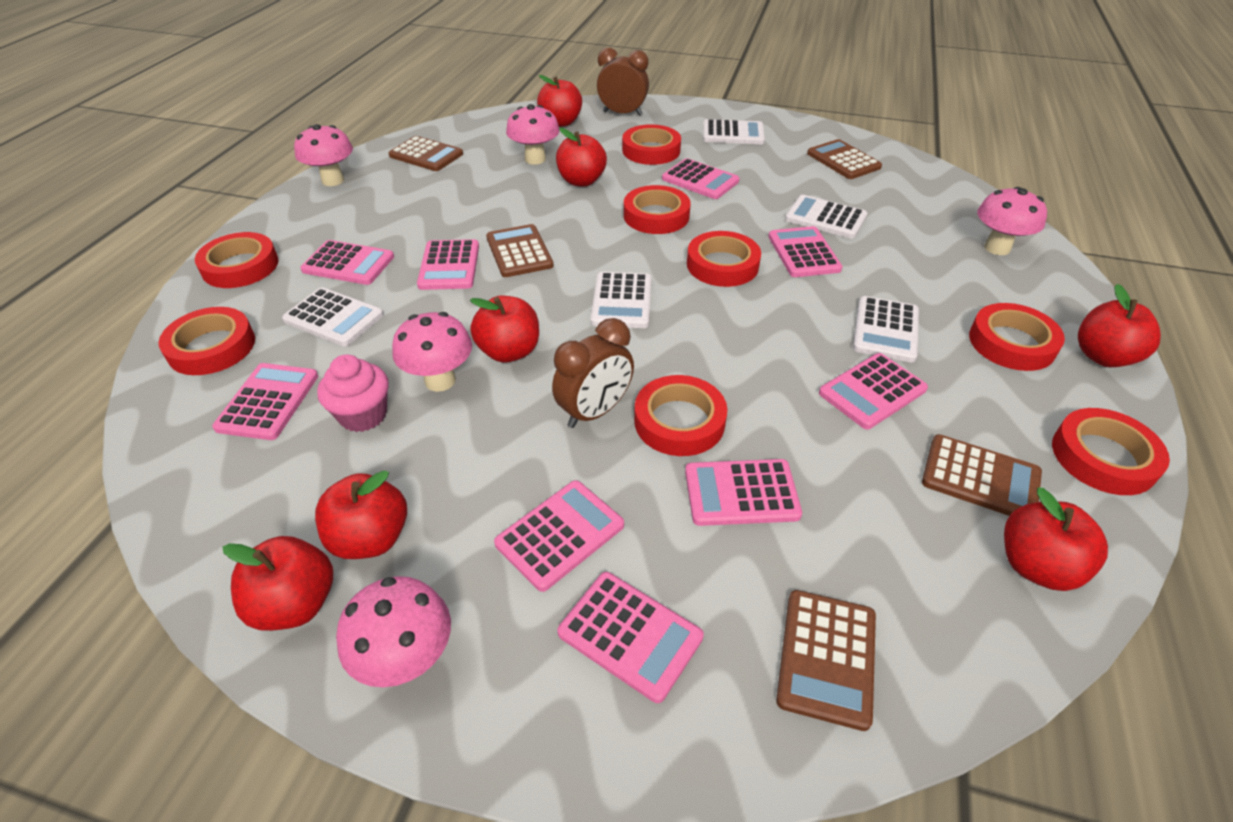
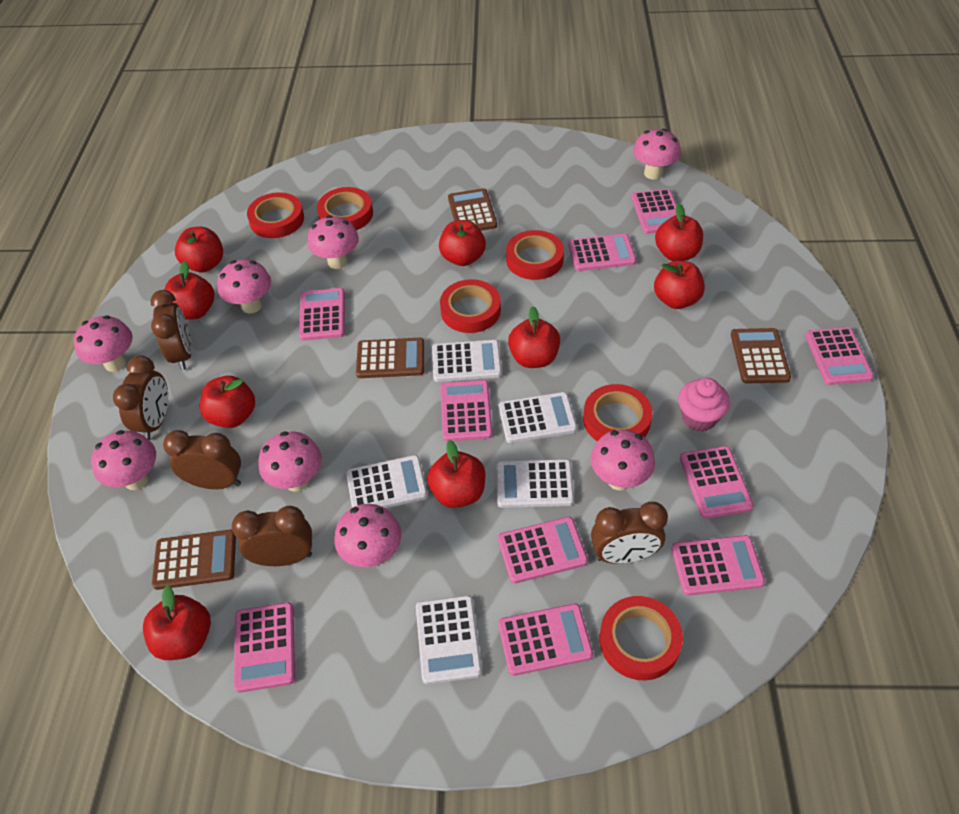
brown calculator: [389,136,463,171] [486,224,554,277] [776,590,876,731] [807,139,882,179] [922,434,1042,516] = 5 -> [152,530,236,590] [356,338,424,378] [448,188,497,231] [731,328,791,384] = 4
brown clock: [552,318,634,428] [597,48,649,116] = 2 -> [113,355,168,440] [150,290,192,370] [163,430,241,489] [232,506,312,566] [591,502,668,564] = 5
pink calculator: [212,363,318,440] [300,240,394,285] [417,239,479,290] [494,480,624,592] [557,572,704,703] [662,158,740,199] [685,459,802,526] [768,226,843,277] [819,353,928,429] = 9 -> [234,602,295,693] [299,288,345,341] [440,380,492,442] [498,517,588,584] [498,604,593,676] [568,234,636,271] [631,189,677,234] [671,535,765,596] [680,446,754,519] [805,327,874,385] = 10
pink mushroom: [294,124,353,186] [336,576,451,687] [392,312,472,392] [506,104,560,164] [977,187,1047,255] = 5 -> [74,315,133,372] [91,430,156,490] [217,259,271,314] [258,431,322,492] [308,215,359,269] [334,504,401,567] [591,430,655,491] [633,128,681,180] = 8
red apple: [223,536,333,631] [315,470,407,559] [470,296,539,363] [537,75,582,127] [556,128,607,187] [1004,487,1108,591] [1078,284,1161,367] = 7 -> [143,585,211,660] [164,261,214,320] [175,227,223,272] [200,376,255,428] [427,440,485,508] [439,220,486,266] [508,306,560,368] [654,261,705,309] [655,204,703,261] = 9
red tape: [159,307,255,375] [195,232,278,288] [622,124,681,165] [624,185,691,234] [634,375,727,456] [687,231,761,287] [969,303,1065,371] [1052,408,1170,495] = 8 -> [247,192,304,238] [317,187,373,230] [440,279,501,333] [506,230,564,280] [583,384,653,441] [599,596,683,680] = 6

